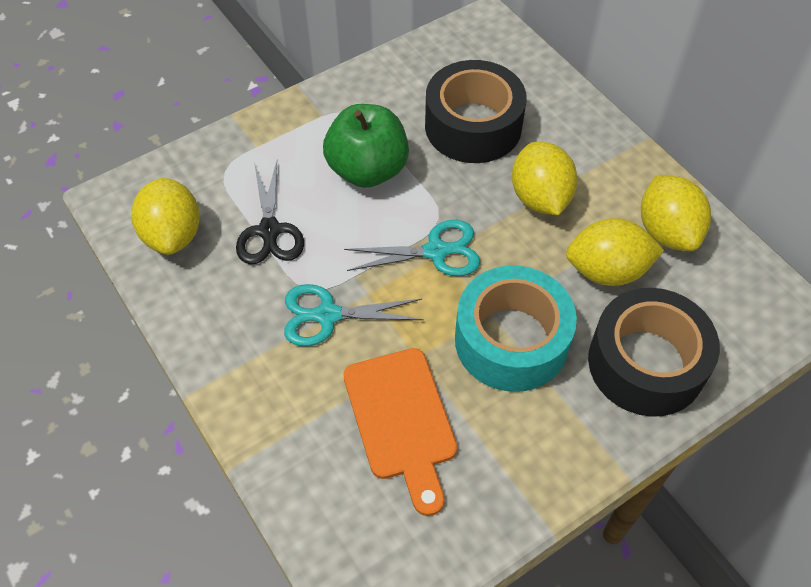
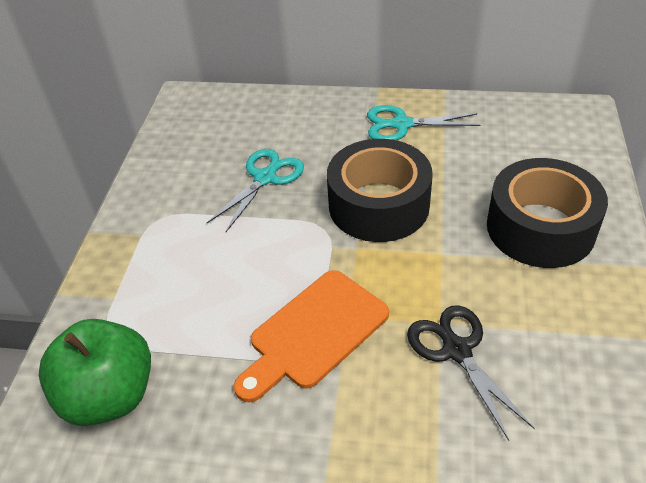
turquoise tape: [455,266,577,392] = 1 -> none = 0
yellow lemon: [131,178,200,255] [512,142,578,215] [566,218,664,286] [641,175,711,251] = 4 -> none = 0

